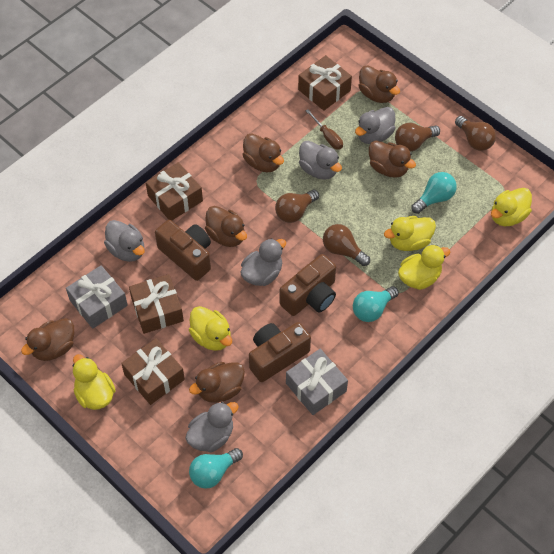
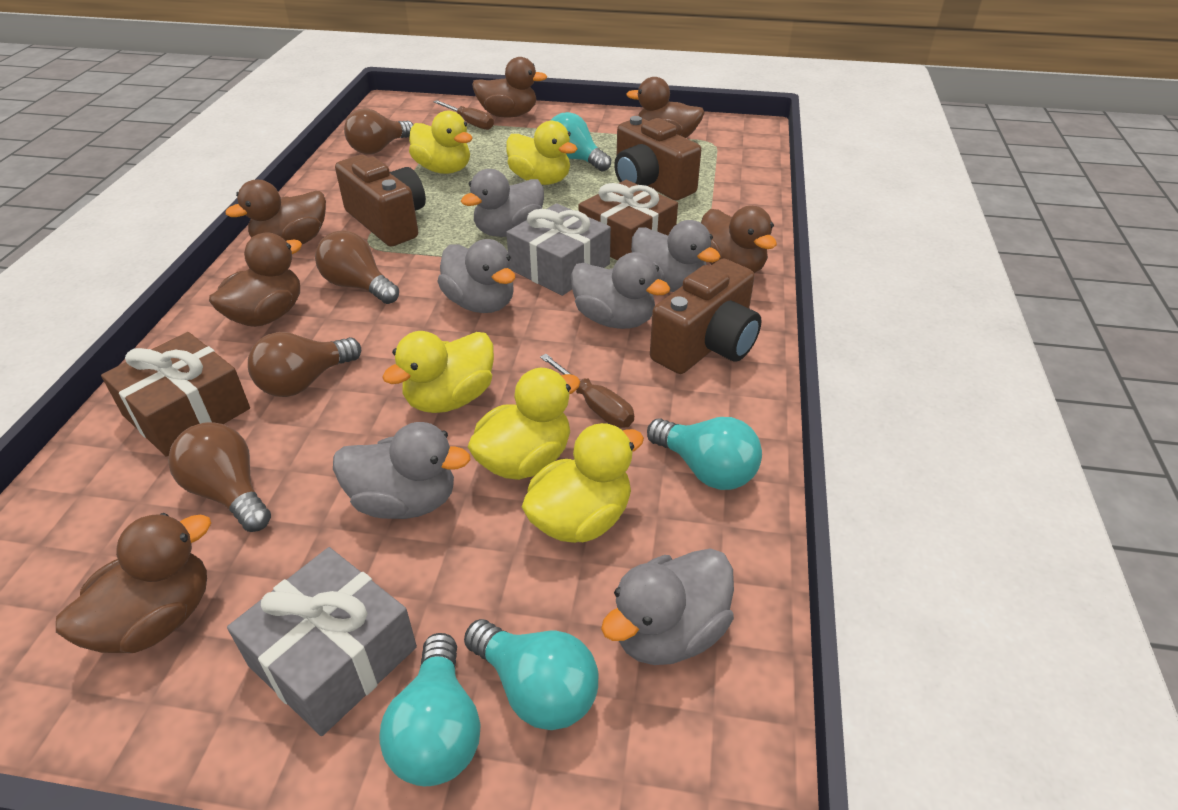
brown gift: [121,338,185,405] [129,274,184,334] [146,162,203,221] [298,55,352,111] = 4 -> [101,332,250,457] [579,180,678,261] = 2
brown screwdriver: [306,109,343,150] = 1 -> [433,100,494,130] [540,354,634,428] = 2
grey duck: [104,220,145,262] [185,402,239,452] [241,238,286,286] [299,141,342,180] [355,107,396,144] = 5 -> [333,422,470,519] [437,239,515,313] [461,169,544,237] [571,252,670,329] [601,548,734,665] [631,220,721,292] = 6
turquoise light bulb: [189,448,243,489] [353,286,399,322] [411,172,457,214] = 3 -> [379,633,481,786] [464,619,598,730] [550,112,611,172] [647,417,762,490] = 4

